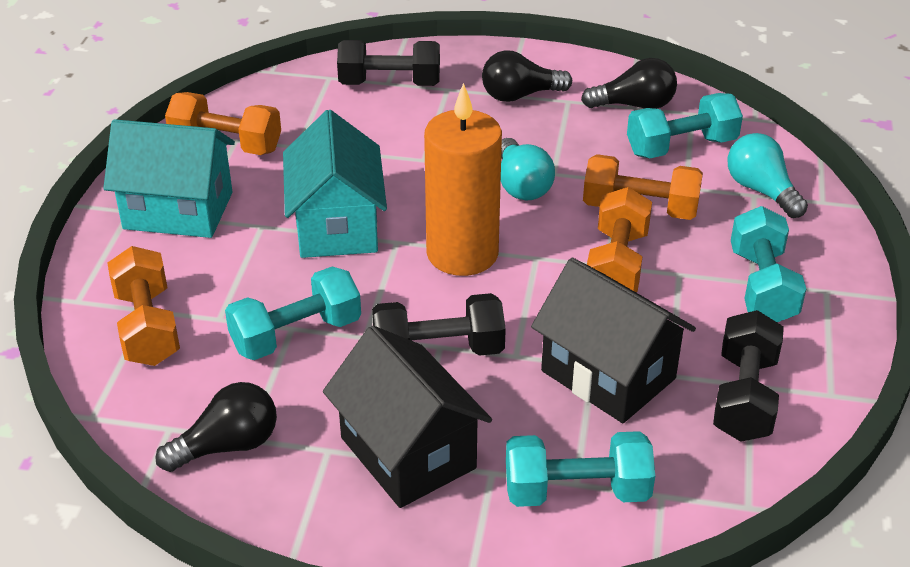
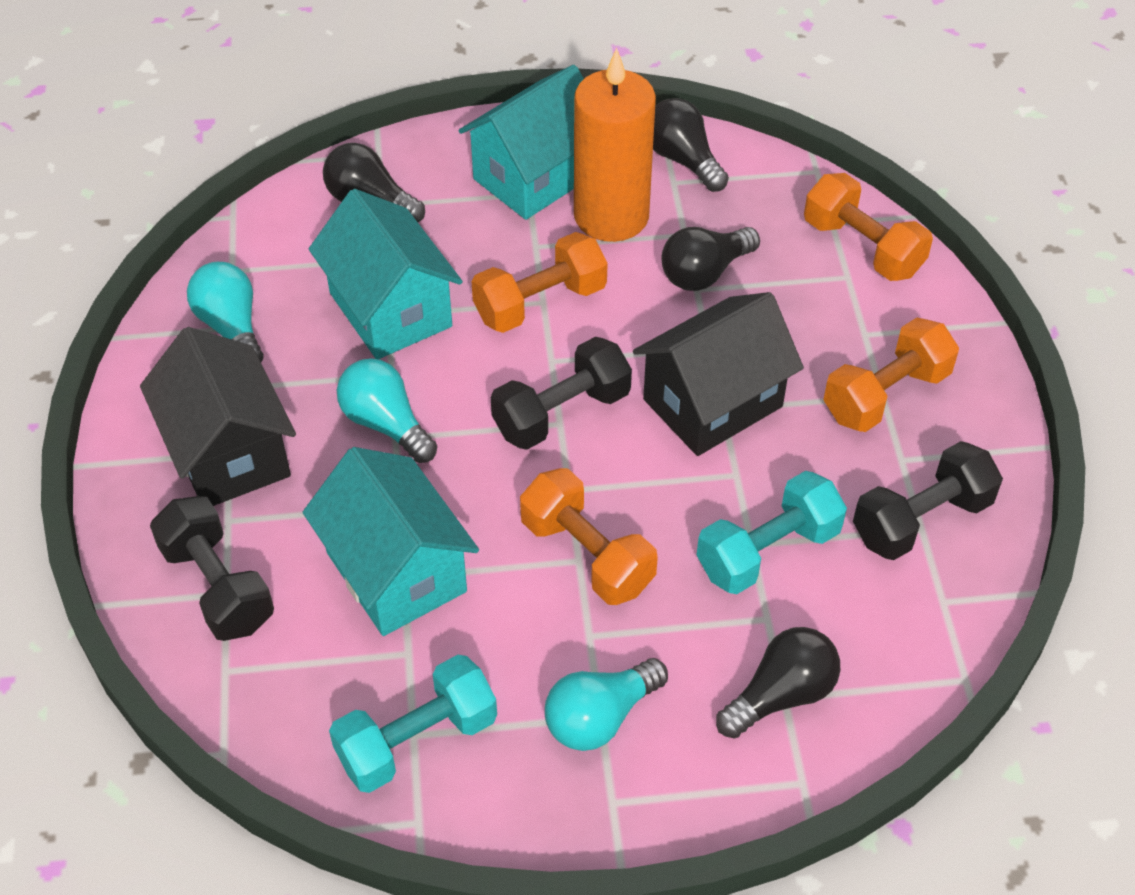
black light bulb: [155,382,277,472] [482,50,572,102] [581,58,677,109] = 3 -> [323,143,425,222] [653,98,729,192] [662,227,760,291] [716,627,840,738] = 4
turquoise dumbbell: [225,267,361,360] [506,431,655,507] [627,93,743,158] [731,206,806,322] = 4 -> [329,655,497,793] [697,471,847,594] = 2
turquoise house: [103,119,235,238] [283,110,387,258] = 2 -> [303,447,479,636] [309,189,463,359] [458,65,584,220] = 3
turquoise light bulb: [501,138,555,200] [728,133,808,218] = 2 -> [187,262,263,362] [337,358,437,463] [545,658,668,751] = 3

